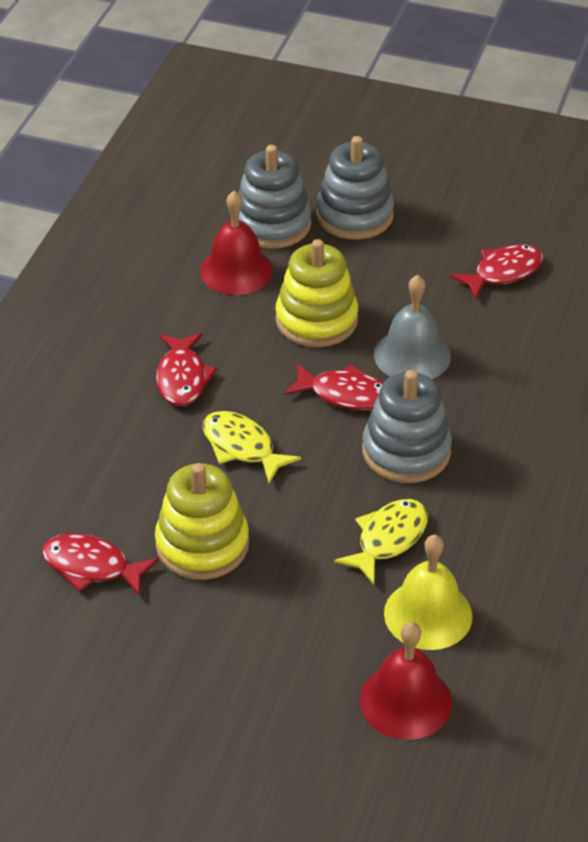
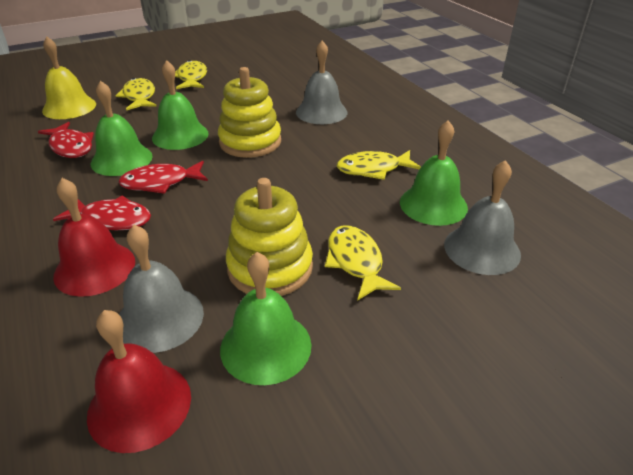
green bell: none = 0 -> [91,81,153,176] [152,60,209,150] [220,252,311,385] [400,120,468,226] = 4
grey bell: [374,275,451,379] = 1 -> [119,225,204,353] [296,41,347,124] [444,160,521,275] = 3
grey stacking toy: [238,145,311,249] [316,136,394,240] [362,370,452,483] = 3 -> none = 0
red fish: [42,533,159,596] [156,333,217,406] [284,363,384,410] [450,244,543,300] = 4 -> [38,122,94,158] [53,196,151,231] [118,161,208,194] = 3
yellow fish: [202,411,301,484] [334,499,428,584] = 2 -> [116,78,157,110] [175,60,207,89] [325,225,401,301] [337,150,421,180] = 4

